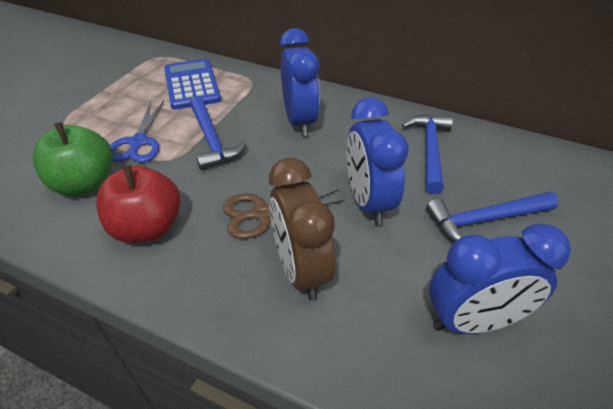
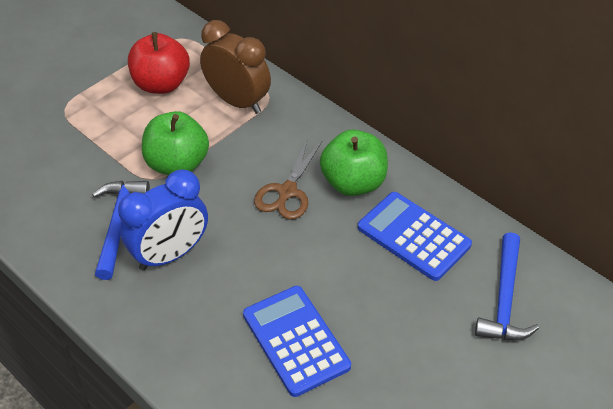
blue calculator: [164,59,221,110] = 1 -> [243,286,351,397] [358,192,472,281] = 2
blue clock: [280,28,320,136] [346,97,409,225] [429,223,571,334] = 3 -> [118,169,208,271] = 1
blue hammer: [190,96,247,170] [402,115,453,194] [426,192,558,242] = 3 -> [92,181,150,280] [475,232,539,340] = 2
blue scissors: [110,101,164,163] = 1 -> none = 0
green apple: [33,122,113,196] = 1 -> [142,111,209,175] [320,130,388,196] = 2

